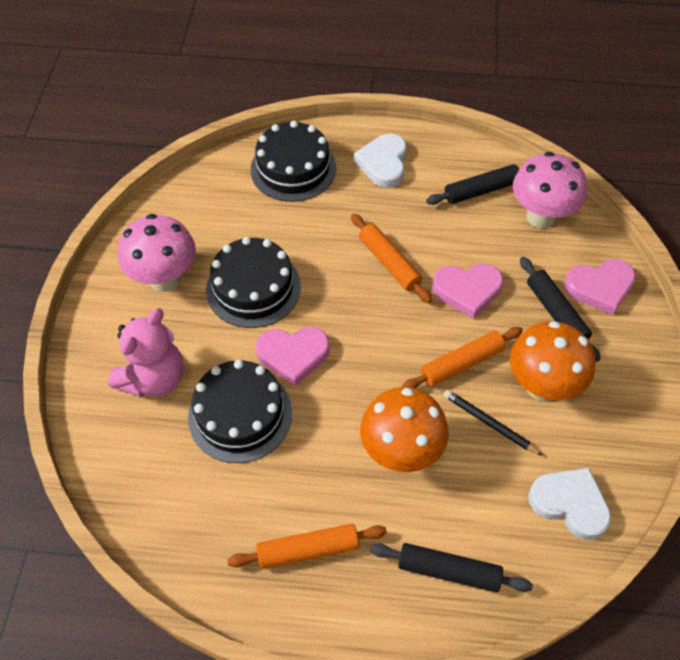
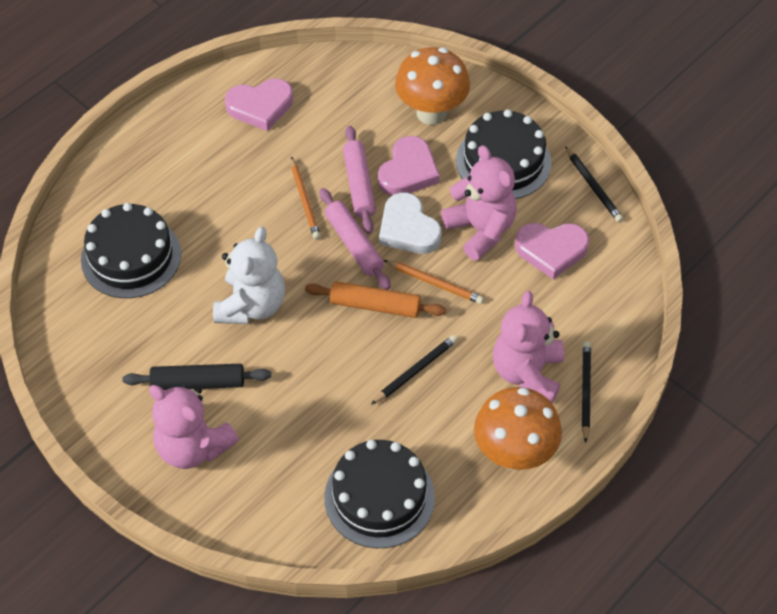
black pencil: [443,390,543,456] = 1 -> [371,335,457,405] [565,146,623,222] [582,341,591,443] = 3
black rolling pin: [370,543,533,592] [426,164,519,205] [520,257,601,362] = 3 -> [122,364,271,390] = 1
orange pencil: none = 0 -> [291,156,321,240] [384,260,484,304] = 2
orange rolling pin: [227,524,387,569] [351,214,432,303] [402,327,523,389] = 3 -> [305,281,446,318] = 1
pink mushroom: [118,214,196,292] [513,152,587,229] = 2 -> none = 0
pink rolling pin: none = 0 -> [319,188,391,290] [343,126,376,234] = 2
pink teddy bear: [108,308,184,397] = 1 -> [149,385,239,469] [441,145,517,261] [493,291,564,403] = 3
white heart: [354,134,407,188] [528,468,611,540] = 2 -> [379,193,442,254] = 1
white teddy bear: none = 0 -> [213,227,285,324] = 1

